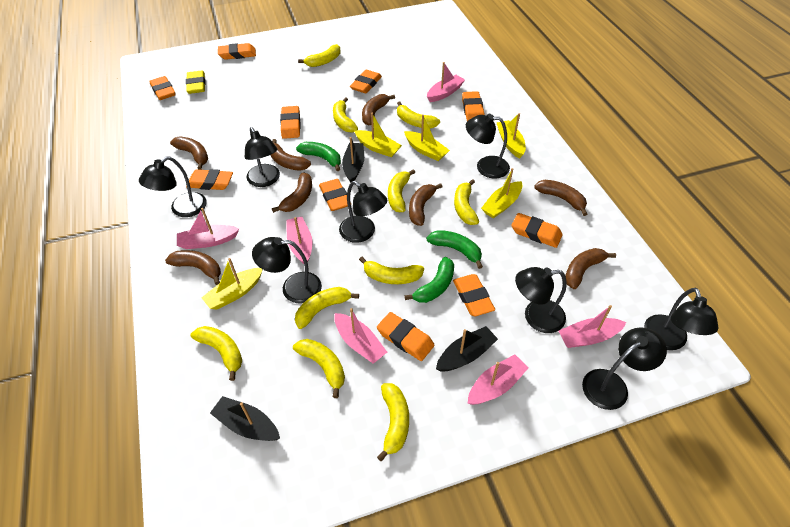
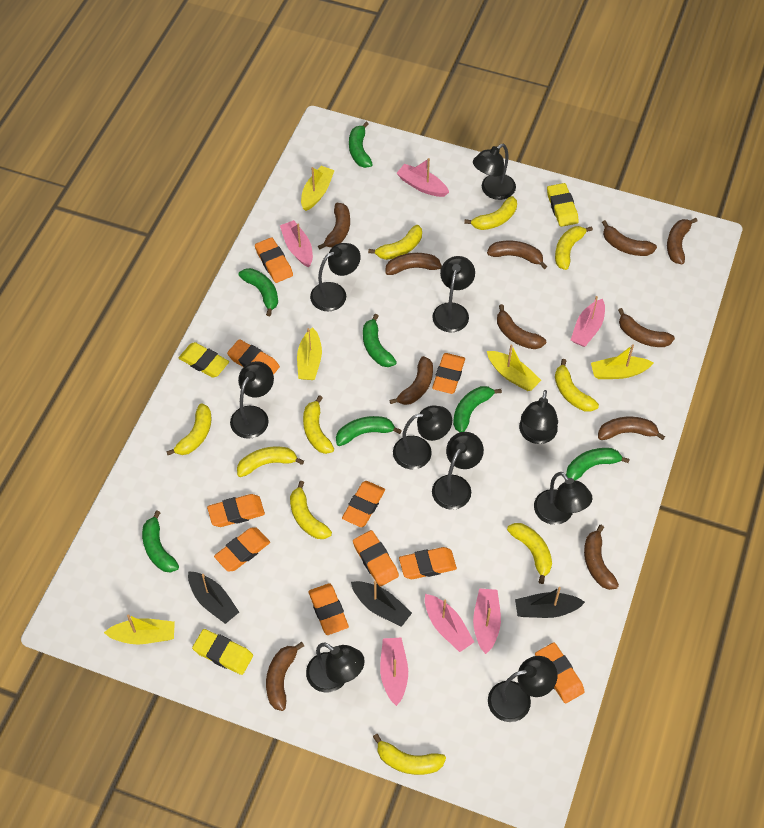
black lamp: [139,157,207,217] [245,127,280,187] [252,237,322,304] [339,181,387,243] [466,114,510,178] [515,267,567,333] [582,327,667,410] [644,288,718,350] = 8 -> [230,361,274,439] [306,643,365,693] [310,243,361,312] [393,406,452,469] [432,256,475,332] [432,432,484,510] [473,144,516,200] [488,656,558,722] [519,390,558,444] [534,472,593,525] = 10
brown banana: [165,250,221,285] [170,137,208,170] [270,139,311,171] [272,173,312,213] [362,94,395,126] [409,183,442,226] [534,180,587,216] [565,248,616,289] = 8 -> [266,642,304,711] [318,203,350,250] [385,253,442,275] [389,356,433,405] [487,241,547,269] [497,304,546,349] [584,525,619,590] [598,417,665,440] [602,220,657,256] [618,308,675,347] [667,218,698,264] = 11
green banana: [296,142,341,171] [404,257,454,303] [426,230,483,269] = 3 -> [142,510,179,573] [239,268,278,316] [336,416,402,446] [349,122,373,168] [363,314,397,367] [453,386,502,432] [566,448,630,480] = 7
yellow eraser: [186,70,206,94] = 1 -> [179,342,229,378] [192,629,253,675] [547,183,579,227] = 3

